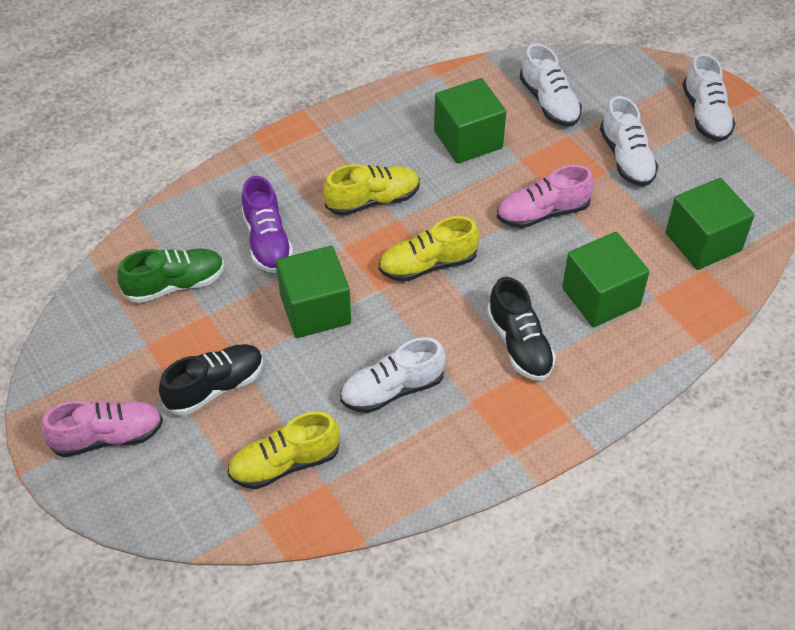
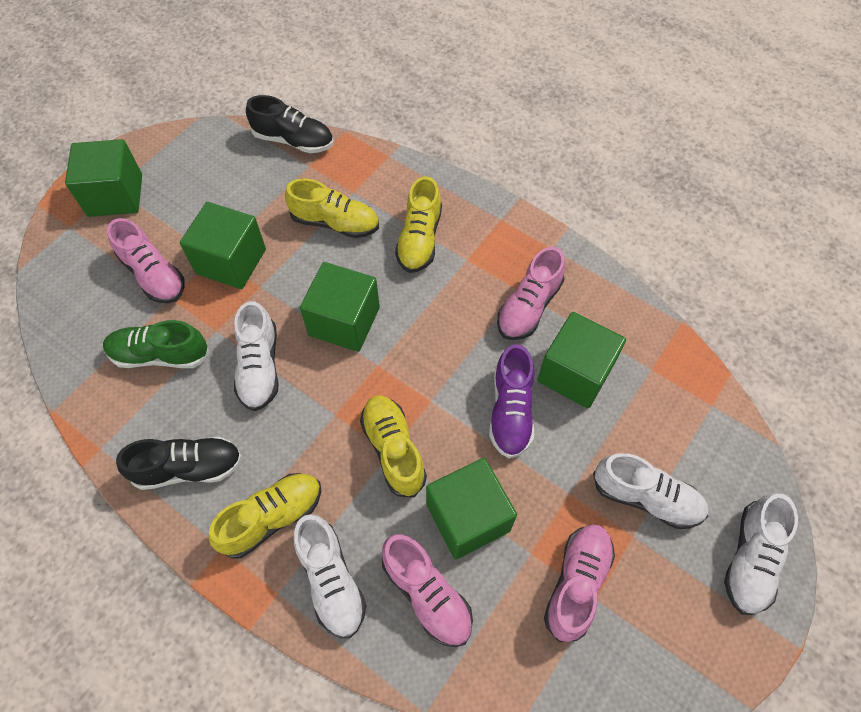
green cube: [276,246,351,338] [434,78,506,164] [562,232,650,327] [666,178,754,270] = 4 -> [65,139,142,217] [180,202,266,289] [300,262,380,352] [426,458,517,559] [537,312,626,408] = 5
pink shoe: [41,401,163,457] [497,165,594,228] = 2 -> [107,218,185,303] [382,534,473,647] [497,247,565,340] [544,524,615,642] = 4
yellow shoe: [227,411,340,489] [324,164,420,216] [379,216,479,282] = 3 -> [209,473,321,559] [285,178,379,238] [360,395,427,498] [395,176,442,273] = 4

